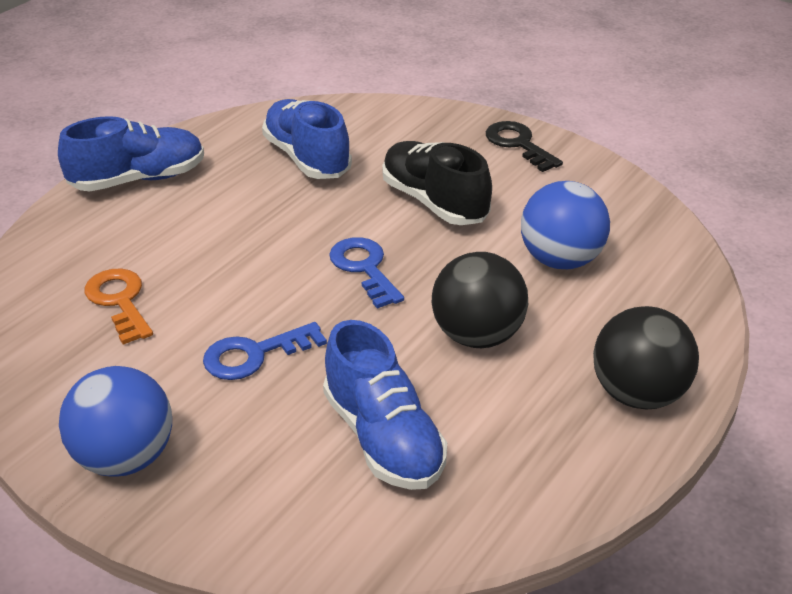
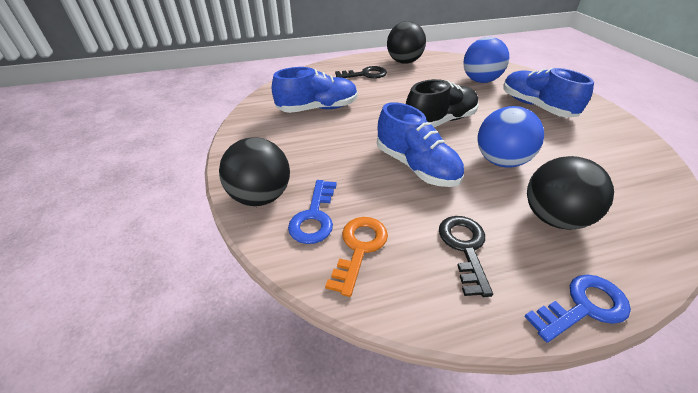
black ball: [432,252,528,348] [593,306,699,409] = 2 -> [219,137,290,206] [387,21,426,64] [527,156,614,230] = 3
black key: [486,121,563,172] = 1 -> [335,66,387,79] [439,216,493,297] = 2

